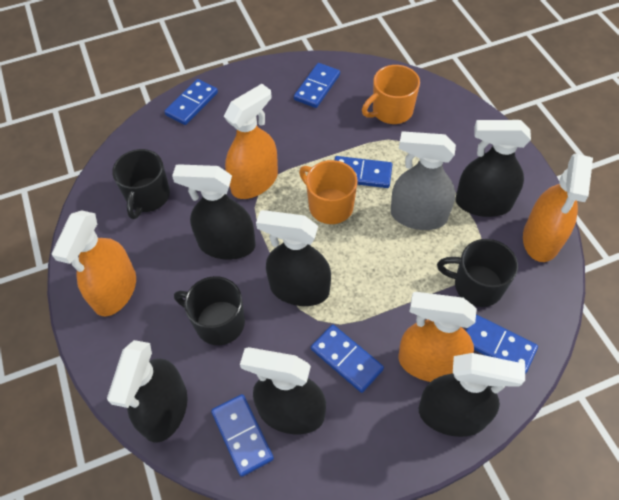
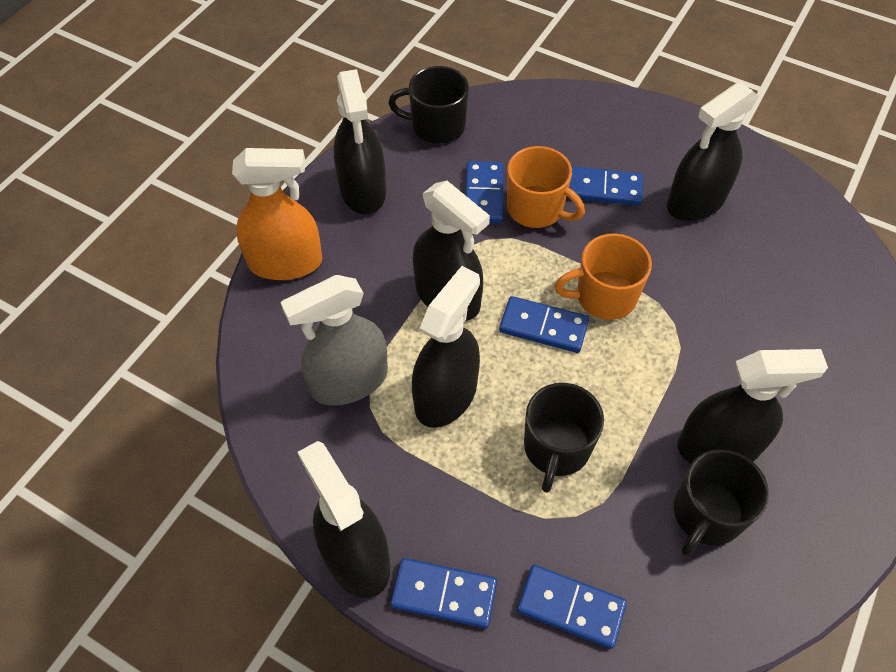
blue domino: [164,79,218,125] [211,394,274,477] [294,63,340,108] [311,325,384,393] [335,156,393,188] [466,314,538,374] = 6 -> [391,558,497,628] [465,161,503,223] [499,296,589,353] [517,565,627,649] [567,166,643,206] = 5
orange spray bottle: [52,210,136,316] [224,84,278,199] [398,292,477,382] [523,154,593,262] = 4 -> [232,148,322,280] = 1

